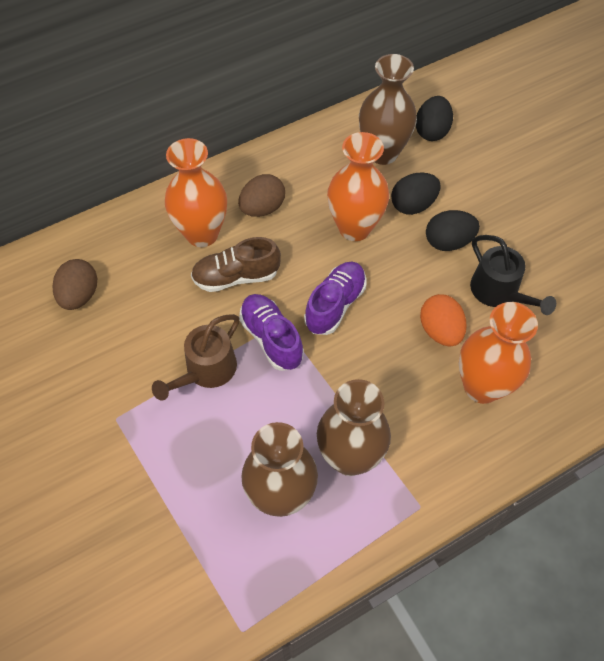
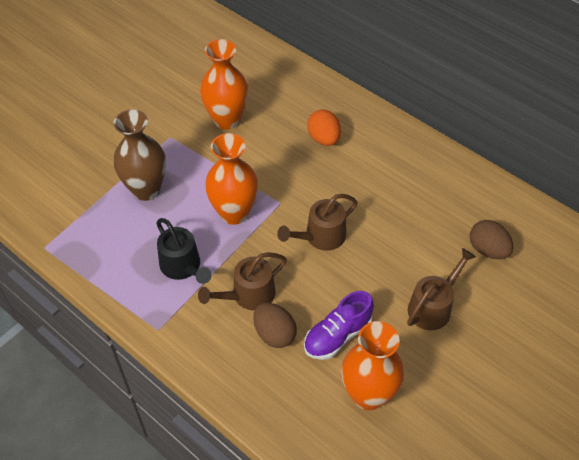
black egg: [391,172,440,215] [416,96,453,141] [426,210,480,251] = 3 -> none = 0
brown shoe: [191,237,281,292] = 1 -> none = 0
brown vase: [241,422,318,517] [317,379,391,476] [359,54,417,165] = 3 -> [114,109,166,201] = 1
brown watering can: [152,314,240,401] = 1 -> [198,252,287,310] [277,194,358,251] [407,248,476,330] = 3
purple shoe: [239,294,304,371] [304,262,366,335] = 2 -> [304,291,374,360] = 1

